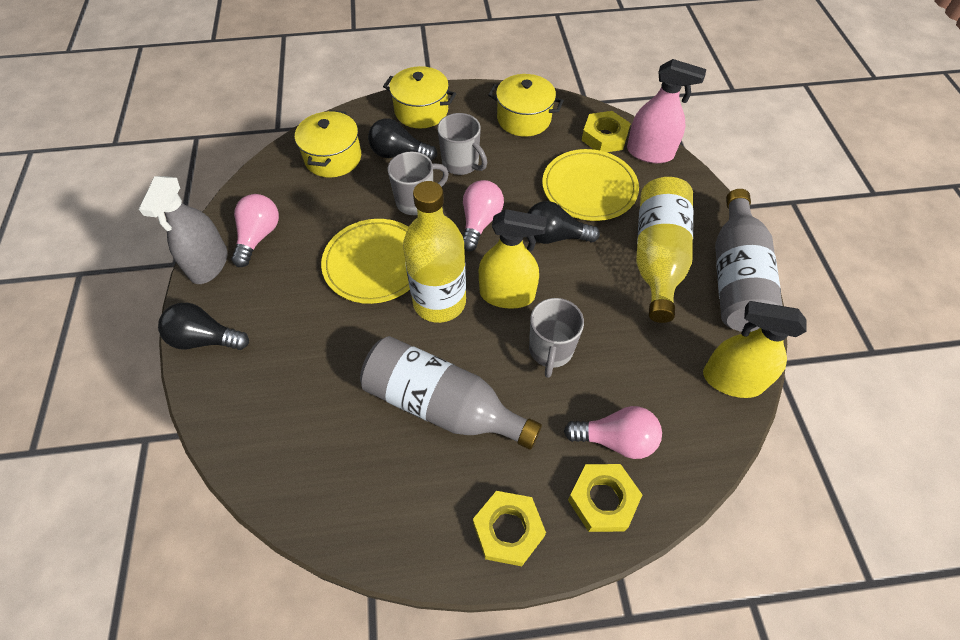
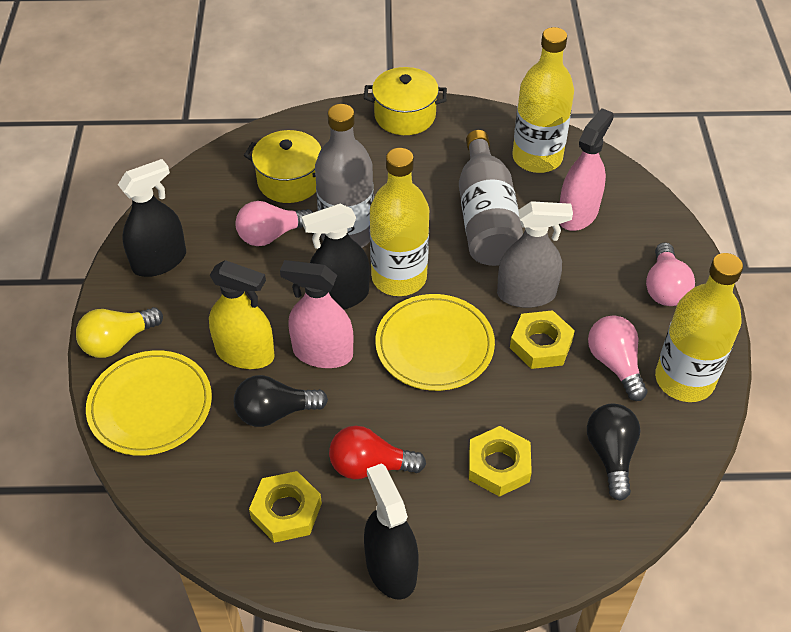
black light bulb: [158,303,249,350] [368,119,437,161] [528,201,600,244] = 3 -> [234,375,328,427] [587,404,640,501] = 2
black spray bottle: none = 0 -> [118,159,186,277] [301,203,370,310] [364,463,419,600] = 3
grey mug: [388,151,449,215] [438,113,487,175] [529,298,584,378] = 3 -> none = 0
pink spray bottle: [627,59,706,163] = 1 -> [280,260,353,368] [560,108,614,231] = 2
red light bulb: none = 0 -> [329,426,426,479] = 1
yellow bottle: [403,181,466,323] [636,177,693,323] = 2 -> [370,148,429,296] [512,27,574,173] [655,253,743,402] = 3
yellow light bulb: none = 0 -> [76,307,163,358] = 1
yellow pot: [295,110,361,178] [383,66,456,128] [488,74,564,137] = 3 -> [244,130,321,203] [364,67,447,135] = 2
yellow spray bottle: [479,209,547,309] [703,301,807,398] = 2 -> [209,260,275,369] = 1

